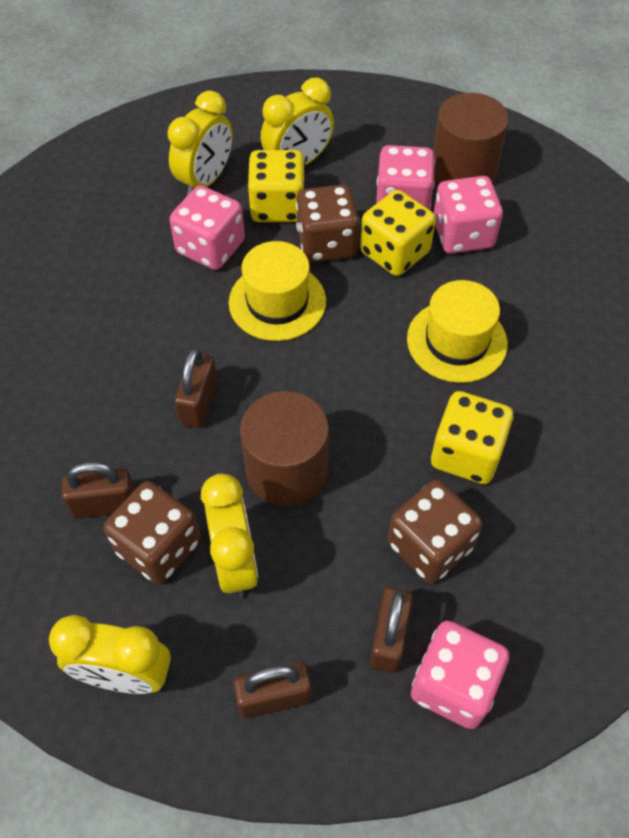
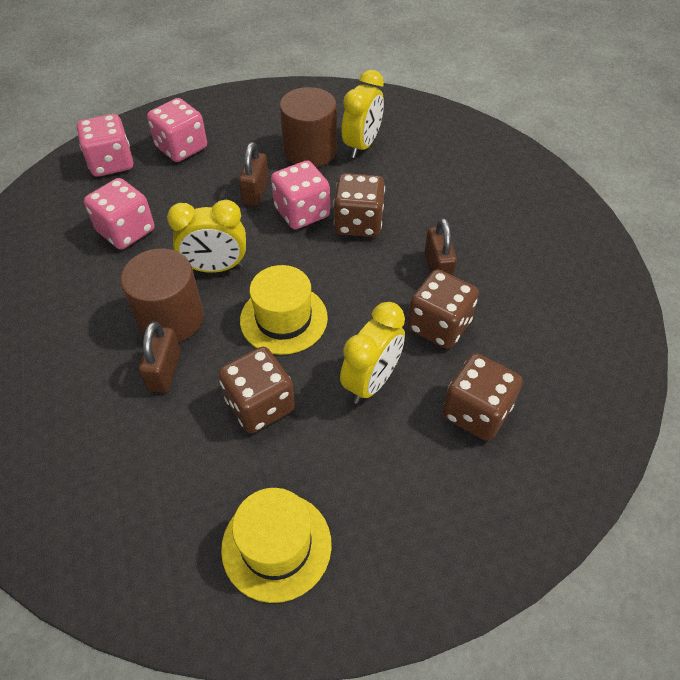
brown dice: [104,481,201,584] [296,185,360,262] [388,480,483,584] = 3 -> [218,347,295,433] [333,173,385,237] [408,269,479,349] [442,353,522,441] = 4
brown padlock: [62,462,135,518] [174,349,218,428] [233,662,311,718] [370,587,413,673] = 4 -> [139,321,181,393] [239,142,269,206] [425,218,457,276] = 3
yellow clock: [49,615,171,694] [167,91,233,196] [201,474,258,598] [261,78,334,165] = 4 -> [167,200,246,273] [340,302,405,404] [342,70,384,158] = 3
yellow dice: [248,150,305,222] [360,190,436,276] [431,391,513,484] = 3 -> none = 0

